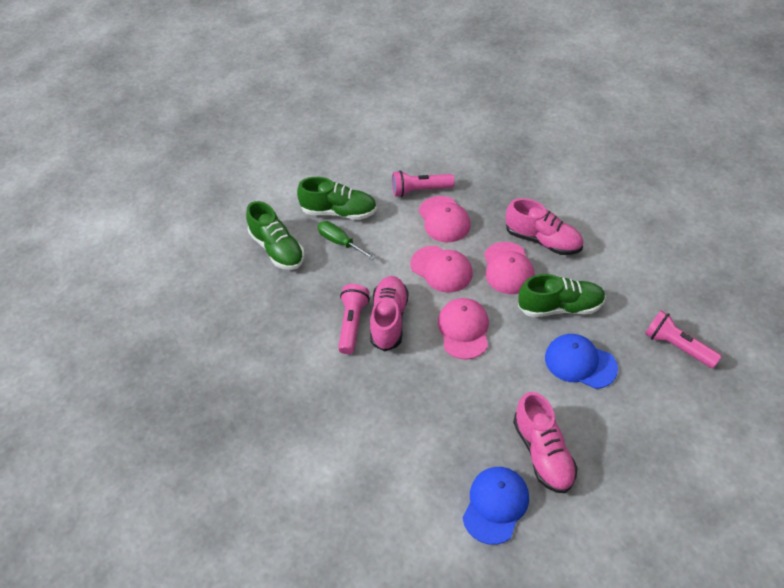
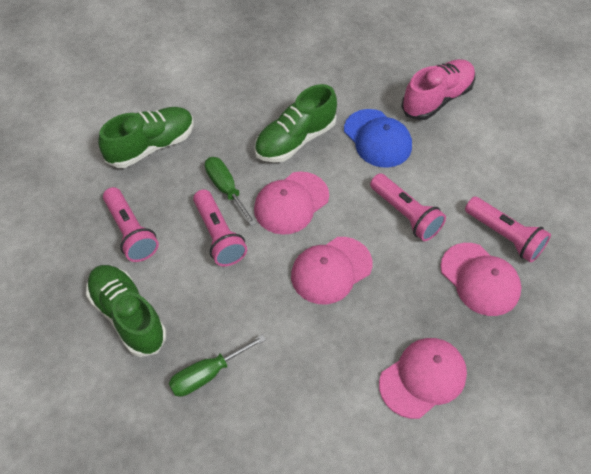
blue cap: [463,467,529,545] [545,334,618,389] = 2 -> [344,109,412,168] = 1
green screwdriver: [318,221,376,260] = 1 -> [169,334,266,397] [205,157,257,226] = 2
pink flashlight: [338,284,370,354] [392,170,455,197] [645,310,722,368] = 3 -> [103,187,159,262] [193,189,247,266] [370,173,446,241] [465,197,551,263] = 4
pink shoe: [370,276,409,351] [506,198,583,255] [513,392,578,493] = 3 -> [401,59,475,120] = 1

